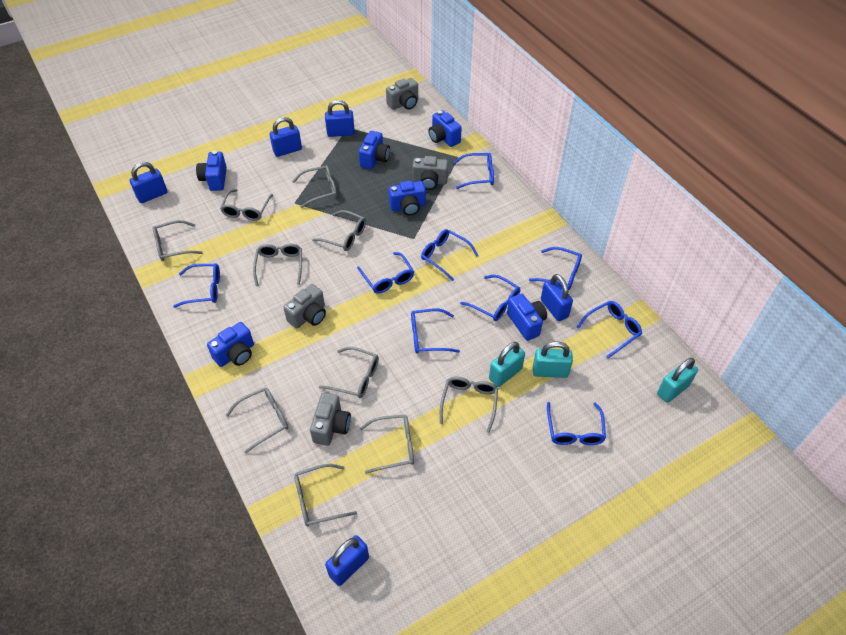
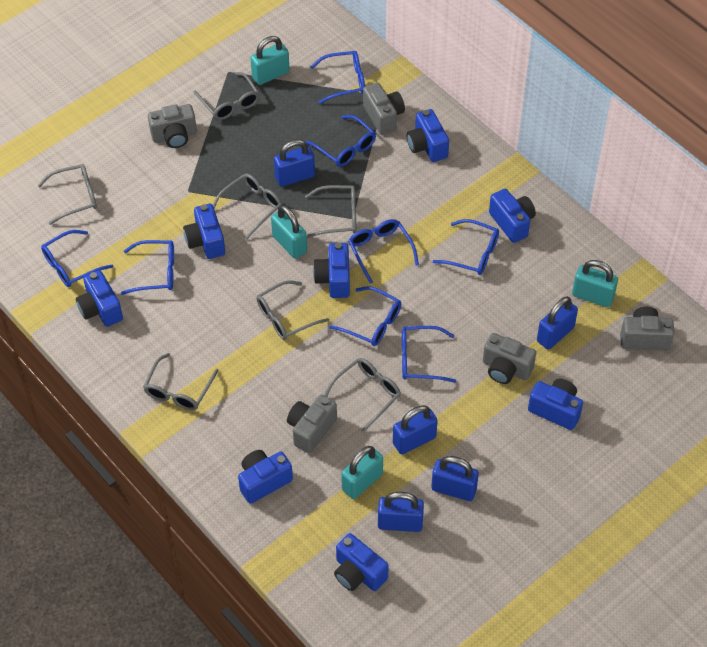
blue camera: [196,151,227,191] [207,322,254,367] [359,131,390,169] [388,180,426,216] [428,110,462,147] [507,294,547,341] = 6 -> [76,270,123,327] [183,204,225,259] [238,450,293,504] [313,243,350,298] [334,533,389,591] [407,109,449,162] [489,189,536,243] [528,379,583,430] = 8
blue glasses: [173,264,220,308] [357,252,414,293] [411,309,460,353] [421,229,479,281] [454,153,494,189] [460,275,520,321] [529,247,582,290] [547,402,606,445] [577,301,642,358] = 9 -> [41,230,114,287] [121,240,174,295] [306,115,376,167] [310,51,365,104] [329,286,401,346] [348,219,419,284] [402,326,456,383] [433,219,499,275] = 8
grey camera: [283,284,326,328] [310,393,351,446] [386,78,418,110] [412,156,448,190] = 4 -> [148,104,197,148] [287,395,337,453] [363,83,405,135] [483,333,536,384] [620,307,674,350] = 5
grey glasses: [153,220,203,261] [220,189,273,221] [226,388,288,453] [253,244,302,286] [292,165,337,208] [294,464,357,526] [312,210,366,251] [319,347,379,398] [360,415,414,474] [440,377,498,433] = 10 -> [37,164,97,225] [143,353,219,410] [193,72,260,120] [213,174,282,239] [256,280,329,340] [305,185,357,238] [324,358,401,432] = 7
turquoise padlock: [489,342,525,387] [533,341,573,378] [657,358,698,403] = 3 -> [250,36,290,85] [271,205,307,259] [341,446,383,499] [572,260,618,307] = 4

